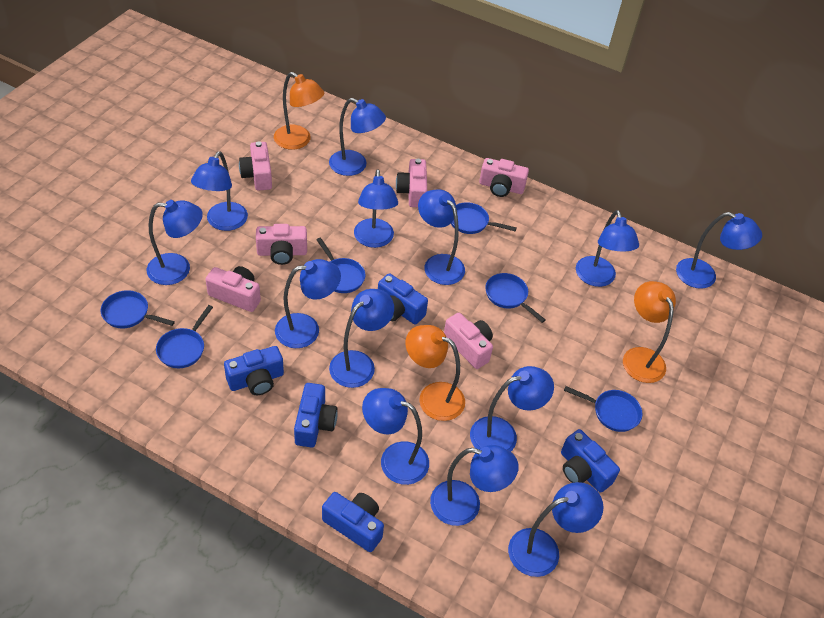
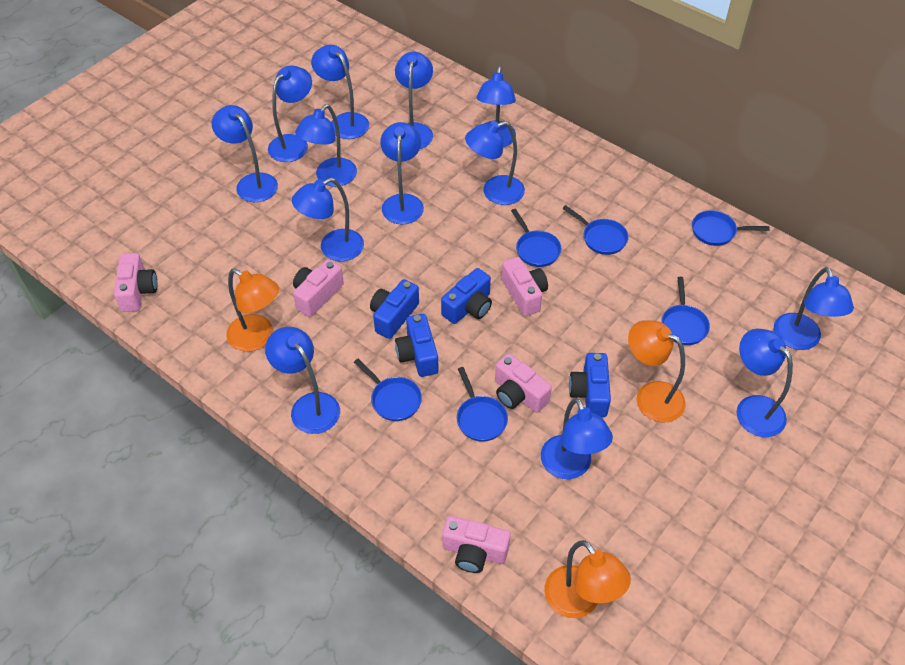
blue camera: [224,346,284,395] [294,383,338,448] [322,492,384,552] [378,273,428,324] [561,429,620,493] = 5 -> [370,279,419,339] [395,314,439,377] [441,268,492,324] [569,353,611,417] = 4
pink camera: [205,266,261,312] [239,141,272,191] [256,224,307,265] [396,159,427,207] [444,313,493,369] [479,158,529,197] = 6 -> [114,253,157,312] [293,259,344,317] [442,516,511,573] [495,354,552,413] [501,257,548,316] = 5

